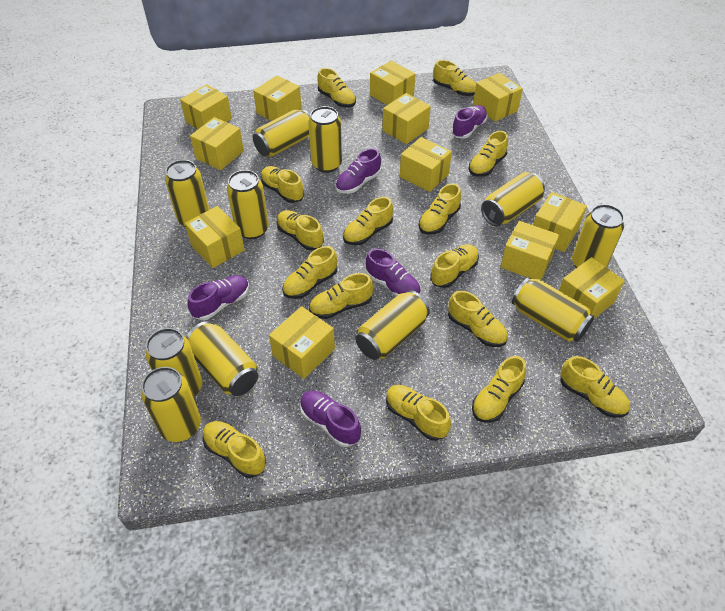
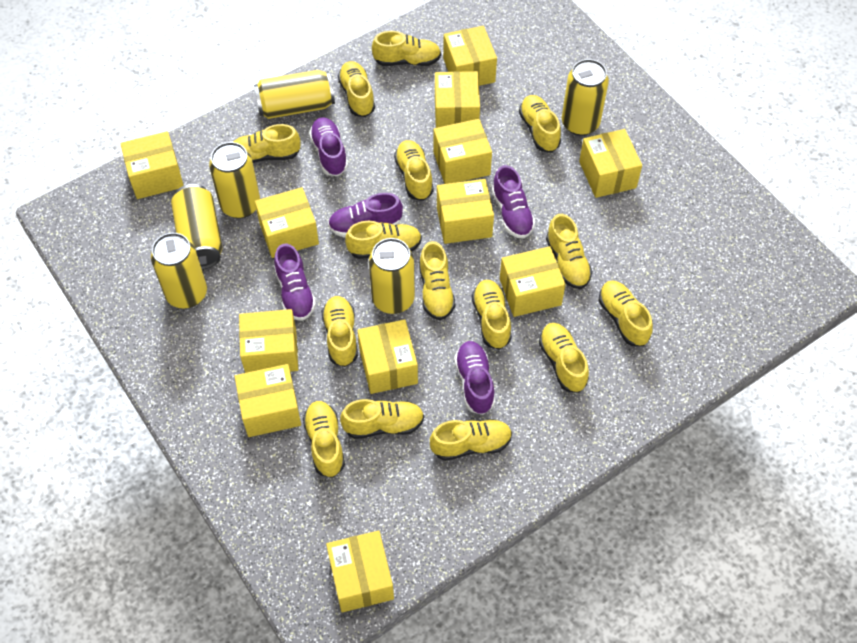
yellow can: [141,367,201,442] [145,328,202,397] [165,160,209,227] [186,321,258,396] [227,170,269,239] [253,109,311,157] [308,106,342,173] [355,290,430,360] [481,172,545,226] [512,277,594,342] [572,204,624,268] = 11 -> [151,233,207,309] [171,184,222,270] [209,142,260,219] [254,70,335,119] [369,238,415,314] [562,59,609,136] = 6

